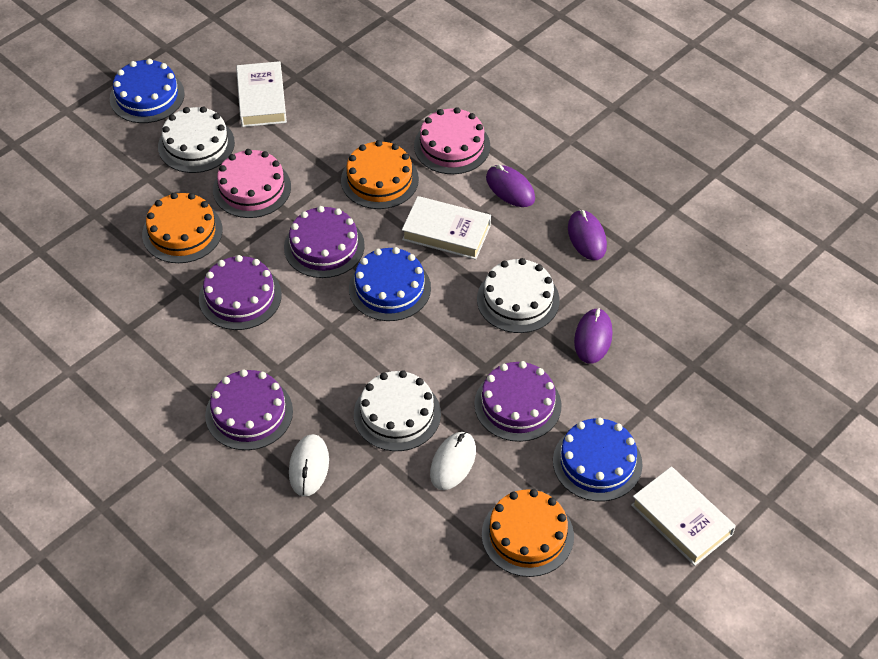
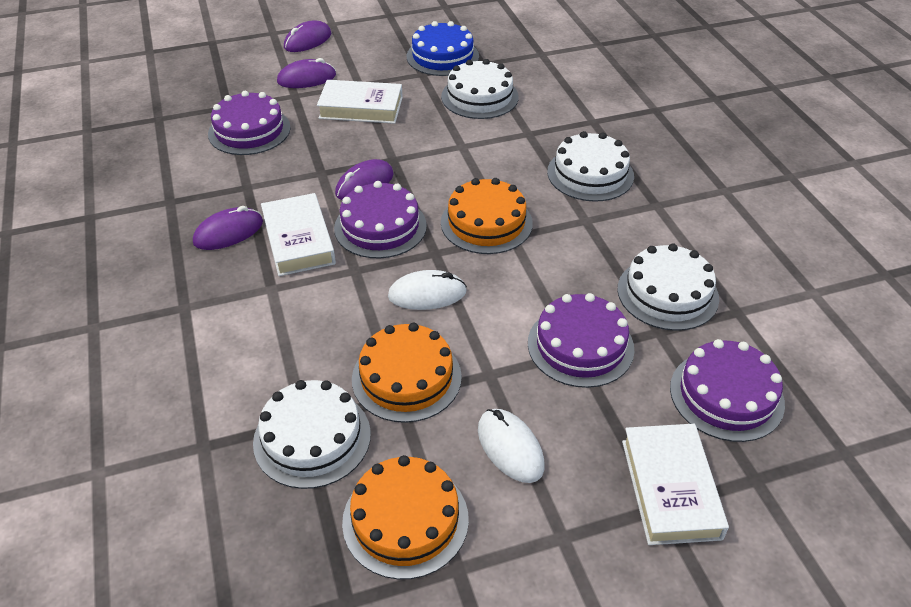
blue cake: [110,59,185,123] [349,247,431,321] [553,417,643,501] = 3 -> [407,21,479,76] = 1
pink cake: [213,149,291,218] [414,107,490,174] = 2 -> none = 0
purple mouse: [486,165,535,207] [568,210,607,260] [574,308,613,364] = 3 -> [193,206,263,250] [277,58,336,88] [284,20,331,52] [335,159,394,200] = 4
white cake: [158,107,235,173] [354,370,441,451] [477,258,560,333] = 3 -> [253,380,371,489] [441,59,519,119] [547,131,634,202] [618,243,719,331] = 4

